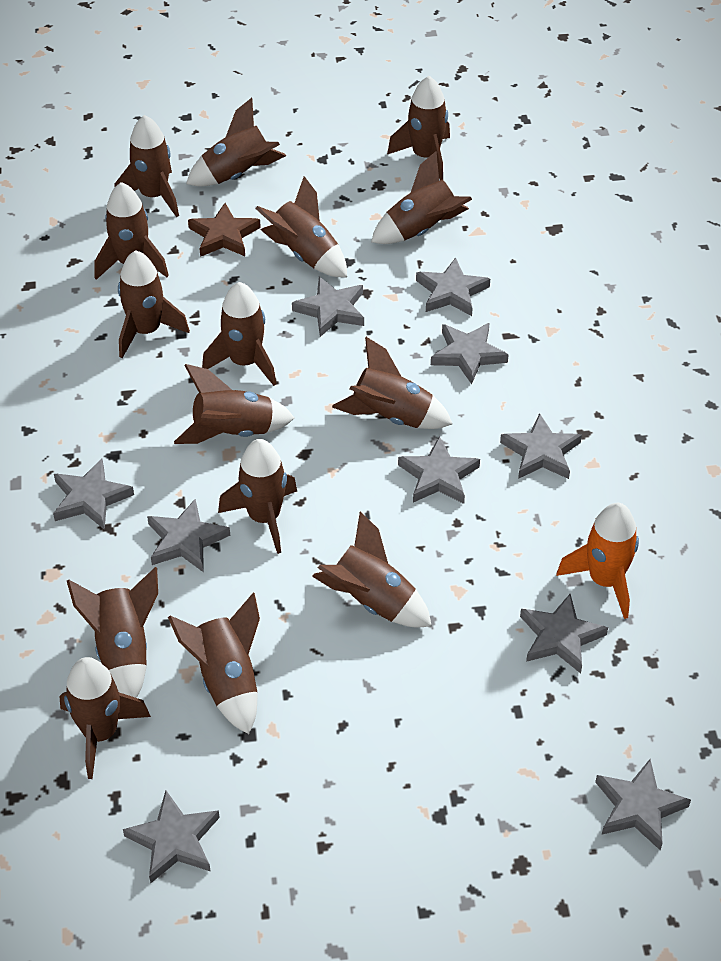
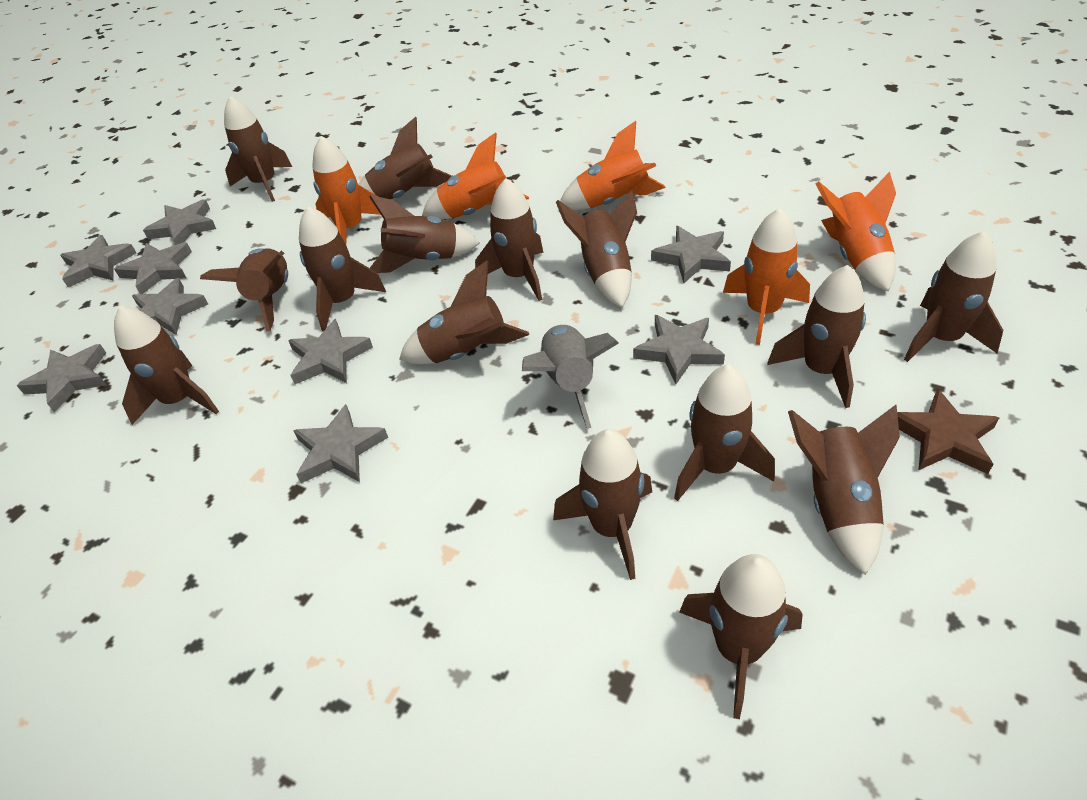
grey rocket: none = 0 -> [522,325,619,429] = 1
grey star: [53,459,134,530] [123,790,220,883] [147,499,230,572] [292,277,364,337] [398,436,480,504] [416,258,490,316] [431,323,508,384] [500,413,582,479] [520,594,608,673] [595,759,691,851] = 10 -> [16,344,106,412] [60,235,136,288] [114,243,192,294] [132,278,208,335] [143,200,216,245] [288,319,373,384] [293,404,388,483] [633,315,725,384] [651,226,731,283] = 9
orange rocket: [556,503,639,619] = 1 -> [312,136,381,244] [422,132,529,220] [560,121,666,210] [723,208,810,345] [816,172,896,292] = 5

